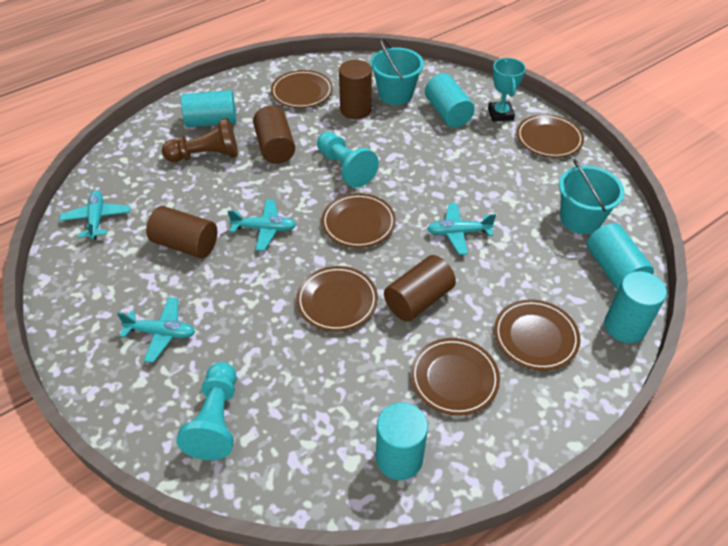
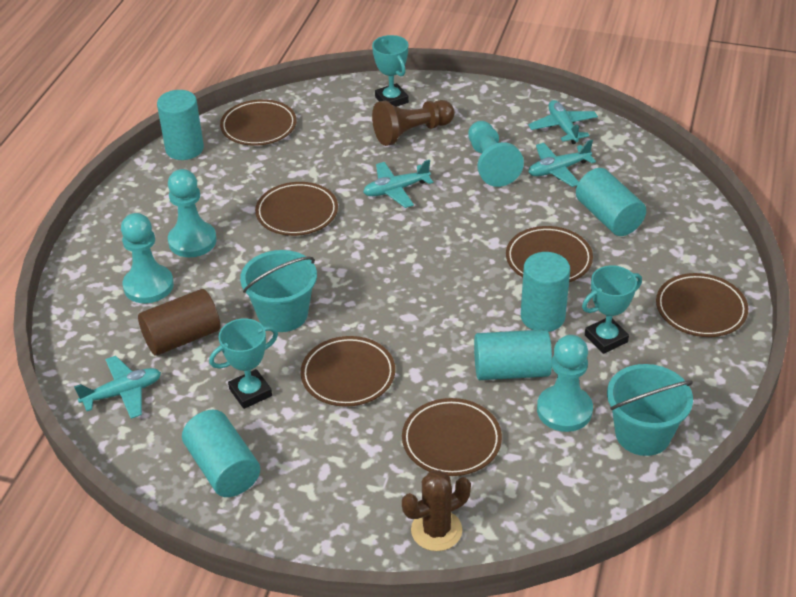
brown cactus: none = 0 -> [402,470,471,551] = 1
brown cylinder: [146,206,217,258] [253,106,295,164] [339,60,372,119] [384,255,456,322] = 4 -> [138,289,220,356] = 1
turquoise pawn: [176,362,237,460] [317,132,379,188] = 2 -> [121,213,174,303] [168,169,217,257] [468,121,524,187] [537,335,593,432] = 4
turquoise trophy: [488,58,526,122] = 1 -> [209,318,278,409] [372,35,409,107] [582,265,642,354] = 3

